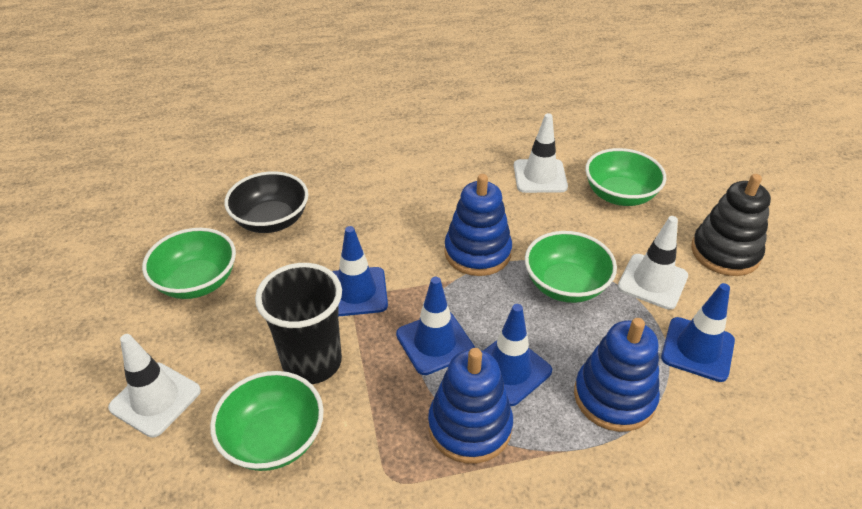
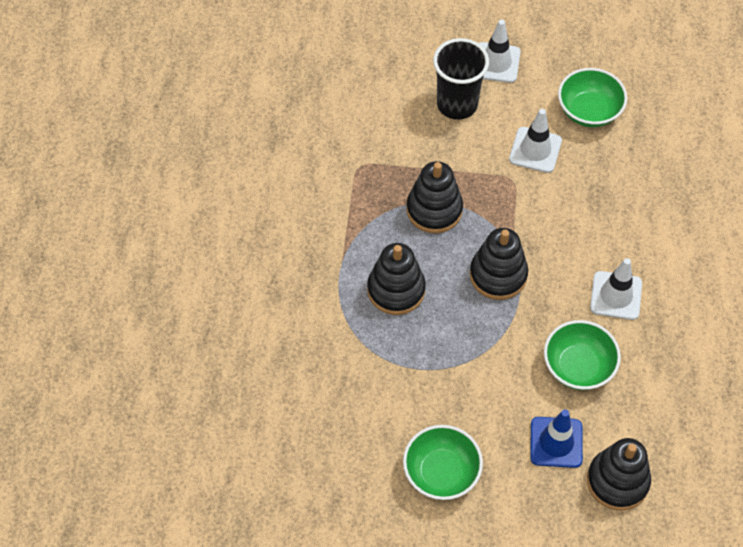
black bowl: [225,171,309,233] = 1 -> none = 0
black stacking toy: [691,174,771,276] = 1 -> [367,243,426,315] [406,161,463,233] [470,228,528,300] [587,438,651,511] = 4
blue stacking toy: [428,348,513,464] [444,174,512,276] [574,318,660,432] = 3 -> none = 0
blue traffic cone: [332,226,388,317] [396,277,475,375] [483,304,552,406] [661,283,735,382] = 4 -> [530,409,583,468] = 1
green bowl: [142,228,236,299] [210,371,324,471] [525,231,617,303] [585,148,666,206] = 4 -> [403,425,483,500] [544,320,621,390] [558,68,627,127] = 3

